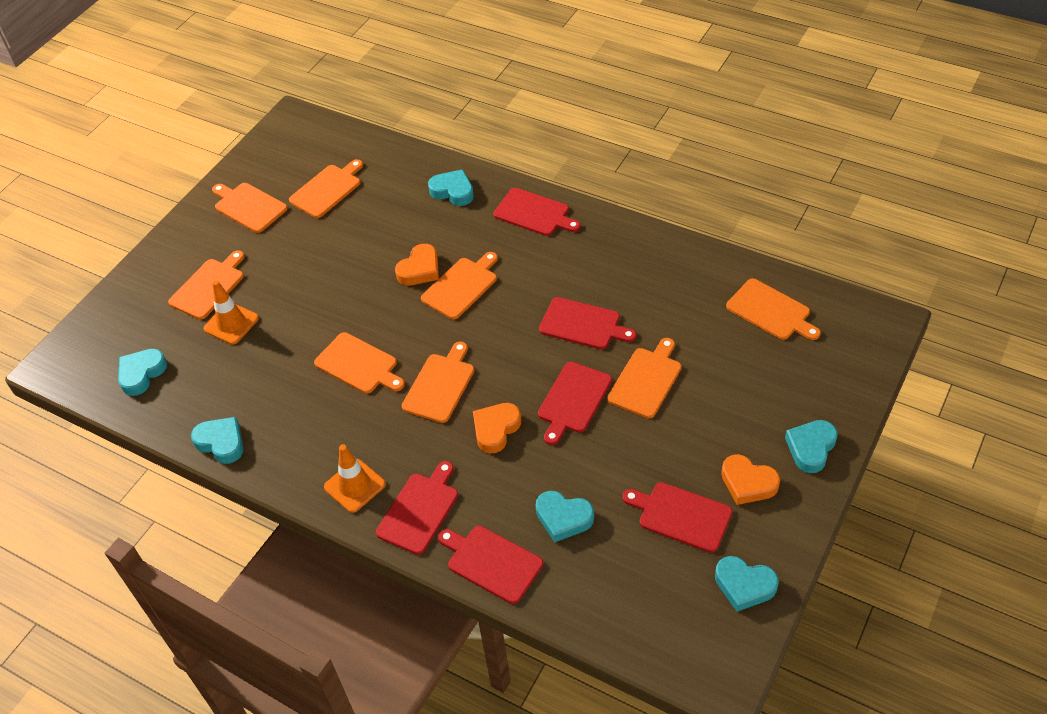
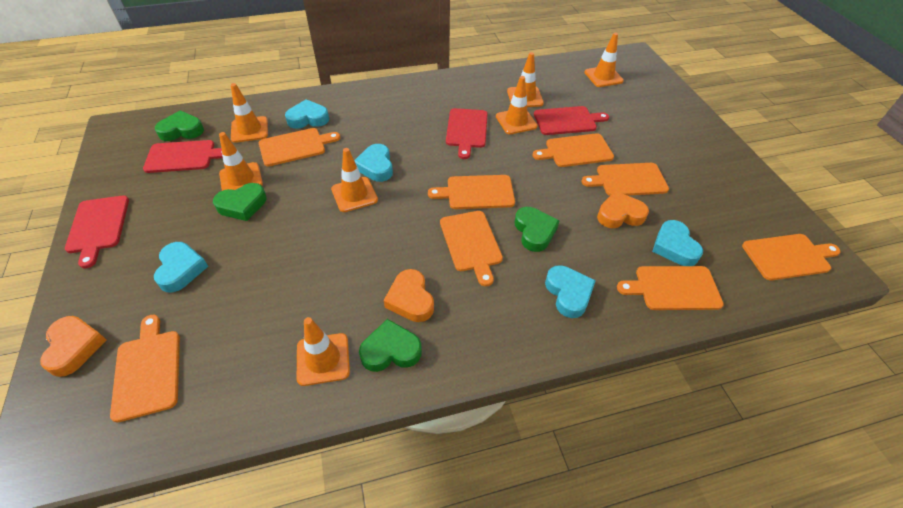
green heart: none = 0 -> [155,111,204,141] [213,183,267,221] [359,319,422,372] [515,207,559,252] = 4
orange traffic cone: [203,280,259,345] [324,444,386,513] = 2 -> [219,132,263,191] [231,83,268,143] [297,317,350,386] [331,148,378,212] [496,76,538,134] [507,52,544,107] [584,33,624,87] = 7
red cutting board: [376,461,458,555] [438,526,543,604] [493,188,581,236] [538,362,612,445] [539,297,637,349] [622,482,732,553] = 6 -> [65,196,129,268] [143,140,223,173] [446,108,488,159] [534,106,609,135] = 4
turquoise heart: [118,349,167,396] [191,417,244,464] [428,169,474,206] [535,491,594,543] [715,556,779,612] [785,420,838,473] = 6 -> [154,242,208,292] [285,99,329,129] [354,144,393,182] [545,265,596,318] [652,220,703,266] = 5

